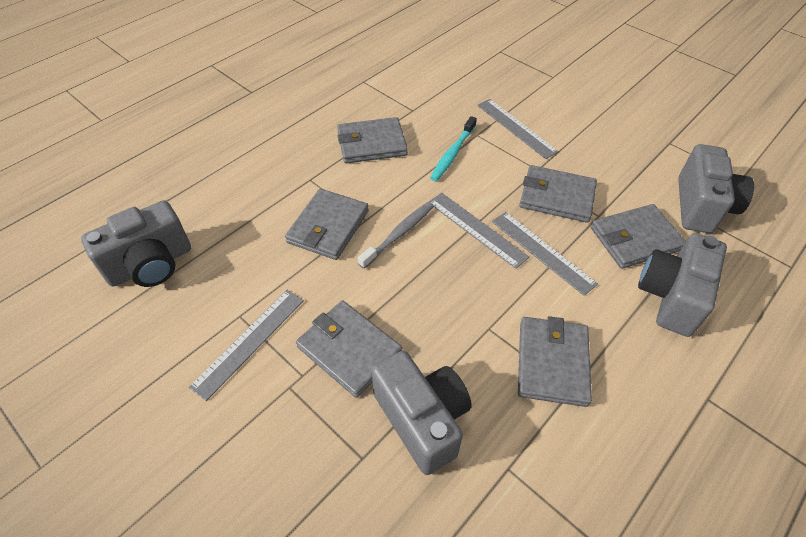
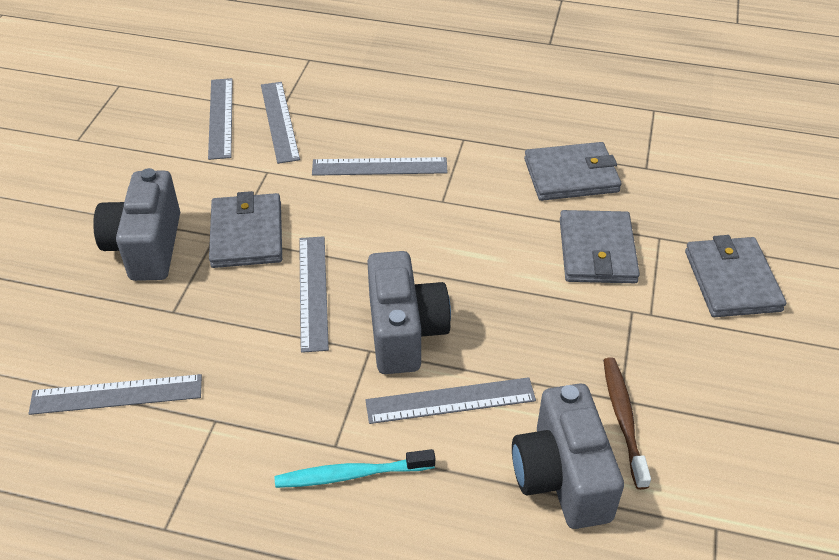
brown toothbrush: none = 0 -> [603,357,651,490] = 1
grey camera: [81,200,191,287] [372,351,472,475] [638,233,727,337] [678,144,754,233] = 4 -> [93,168,180,281] [367,251,451,374] [512,383,624,529] = 3
grey ruler: [189,290,304,401] [429,193,529,269] [477,99,559,159] [492,212,598,296] = 4 -> [29,374,202,415] [208,78,233,160] [261,82,300,164] [299,236,329,353] [312,157,448,176] [365,377,536,424] = 6
grey toothbrush: [358,202,434,269] = 1 -> none = 0
grey wallet: [285,189,369,260] [296,301,402,398] [337,117,408,163] [518,316,592,407] [519,165,597,223] [591,204,686,269] = 6 -> [209,191,282,268] [524,142,622,201] [560,210,640,283] [685,235,786,317] = 4

